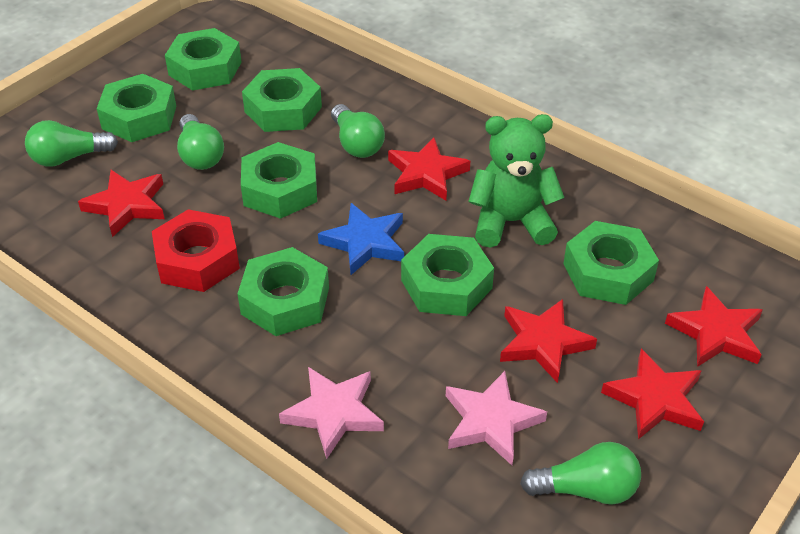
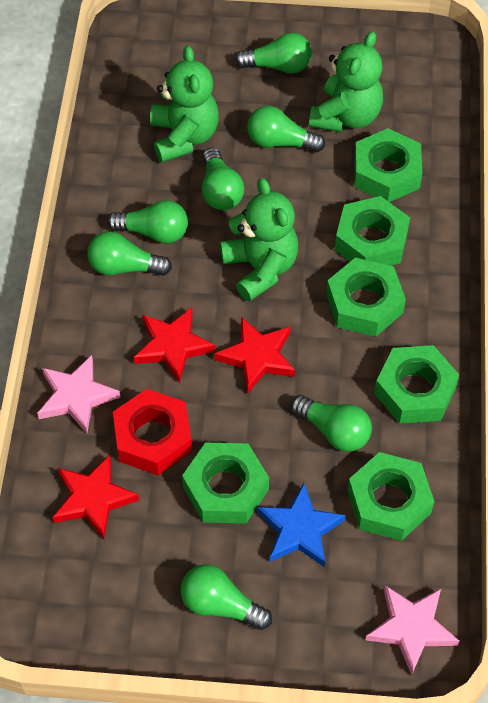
green light bulb: [25,120,118,167] [177,114,224,170] [331,104,385,158] [520,442,641,505] = 4 -> [87,231,172,276] [107,200,188,244] [181,564,272,630] [202,148,244,210] [235,33,312,74] [247,106,325,152] [291,395,372,452] = 7
green nut: [97,74,176,142] [165,28,242,91] [237,247,329,336] [241,142,317,219] [242,68,322,132] [401,234,494,316] [563,221,659,305] = 7 -> [182,442,269,524] [326,258,406,337] [335,196,410,266] [347,452,435,541] [354,128,422,202] [374,345,459,424] = 6
green teddy bear: [468,114,564,247] = 1 -> [150,46,219,163] [220,178,298,302] [309,31,383,132] = 3
red star: [78,170,165,237] [388,137,470,201] [500,299,597,383] [601,349,704,439] [665,286,763,367] = 5 -> [52,455,139,539] [133,308,216,383] [214,317,295,394] = 3

